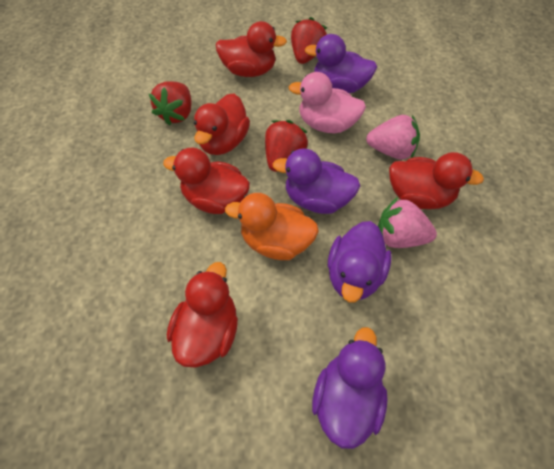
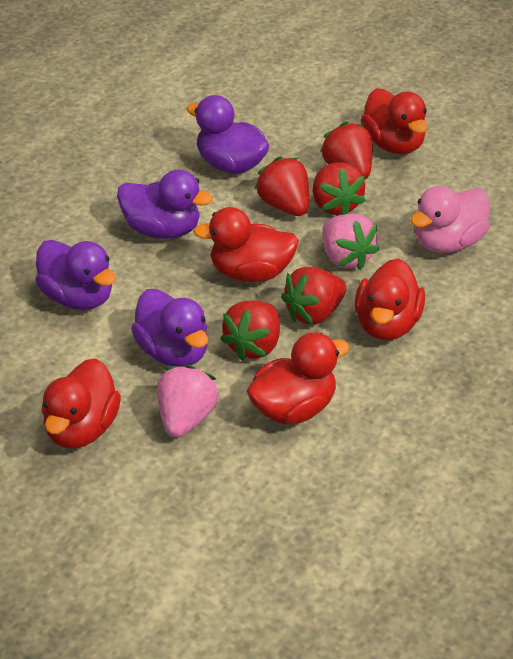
orange duck: [225,193,319,260] = 1 -> none = 0
red strawberry: [149,81,191,126] [265,120,308,172] [291,17,327,64] = 3 -> [220,300,280,361] [255,156,309,216] [281,267,347,325] [313,162,366,215] [320,121,373,180] = 5

